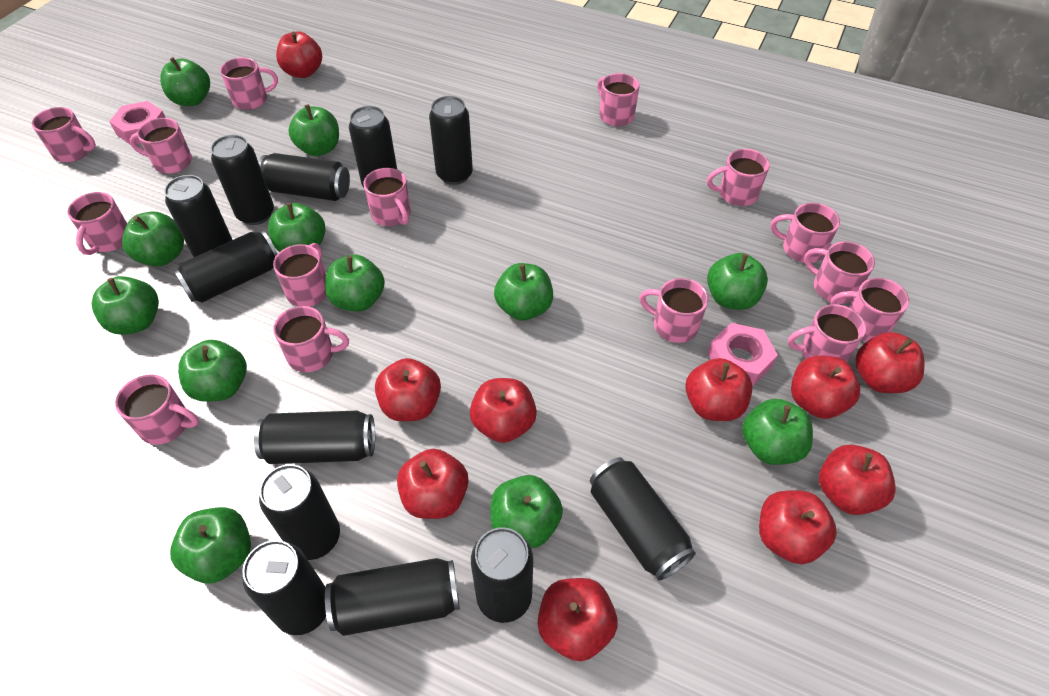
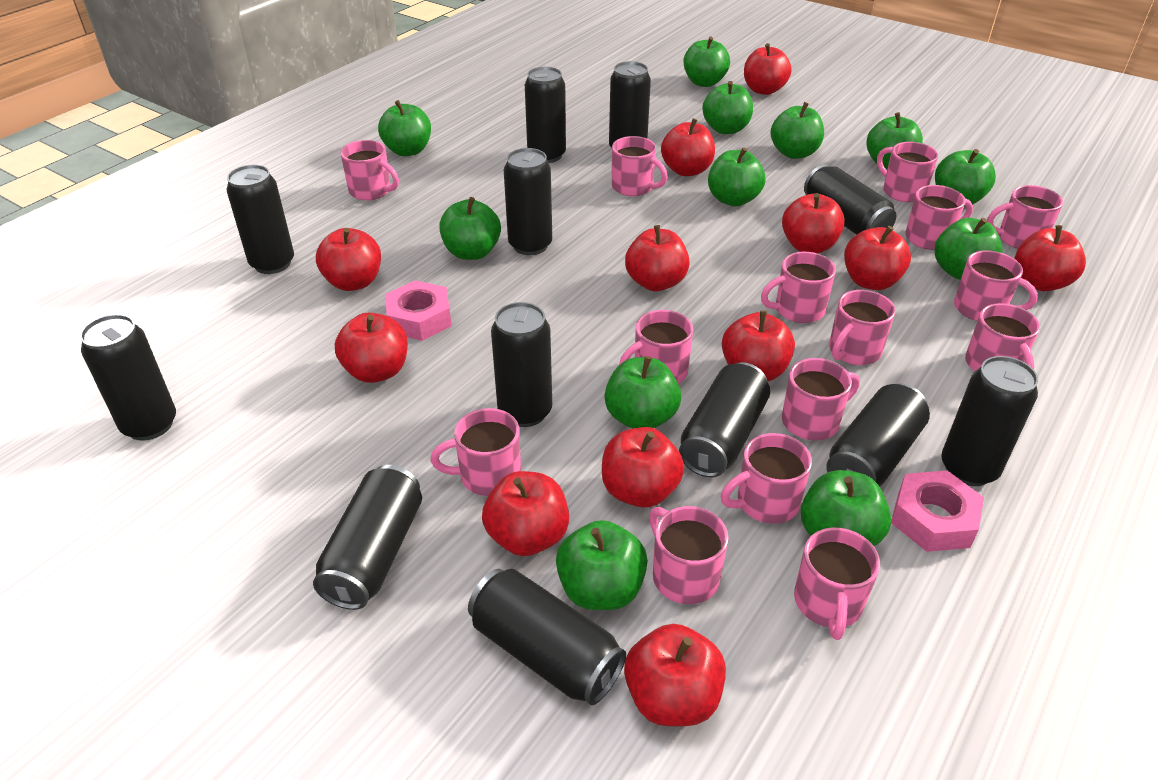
red apple: [276,31,322,78] [375,358,441,421] [397,449,469,519] [470,378,537,443] [538,578,618,661] [685,358,752,421] [759,490,837,564] [791,356,860,419] [819,445,896,515] [855,332,924,393] = 10 -> [316,228,381,291] [335,313,408,383] [482,471,569,556] [602,427,684,508] [624,624,726,726] [625,225,690,291] [661,118,715,176] [722,310,795,381] [744,43,792,95] [782,193,845,253] [844,226,911,290] [1014,225,1086,291] = 12

